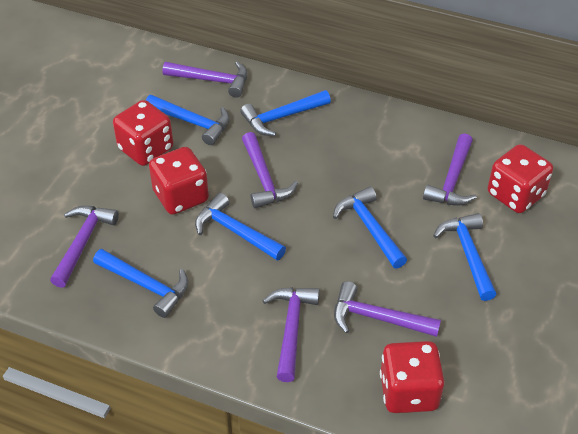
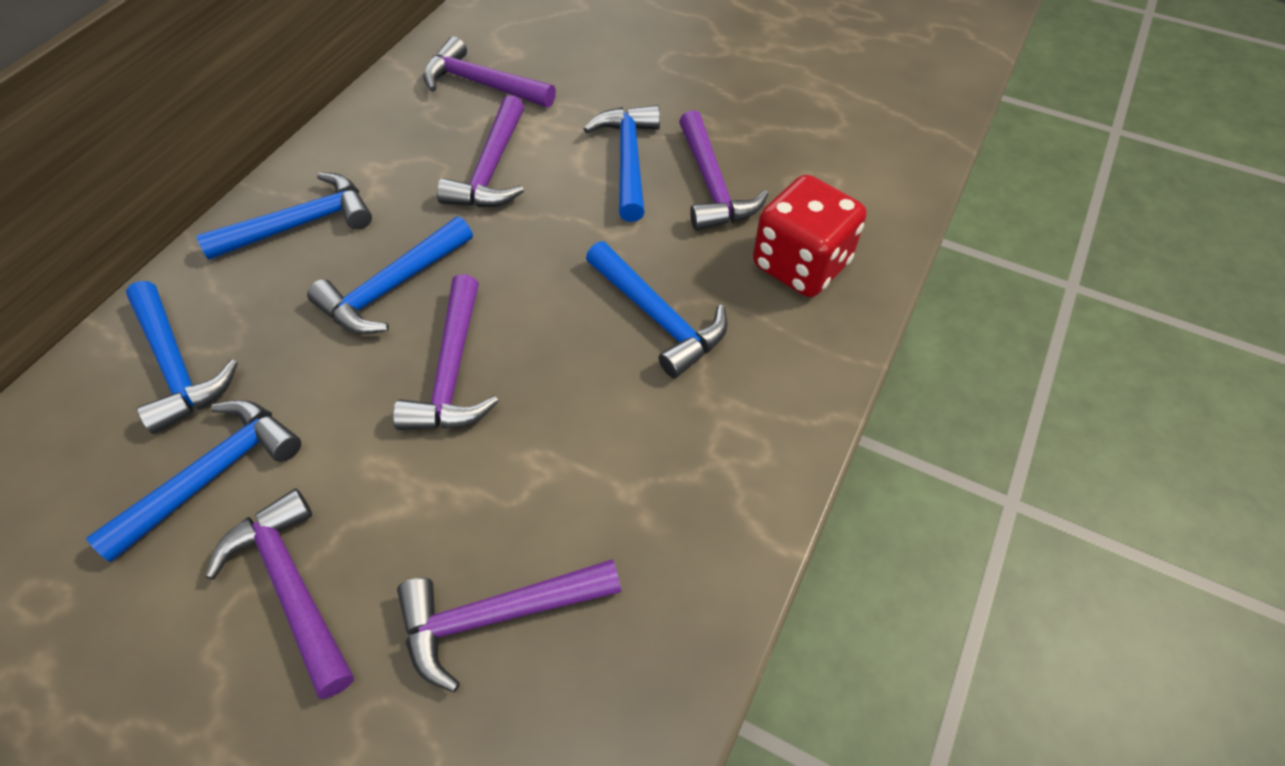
red dice: [113,100,173,166] [149,147,209,215] [380,341,444,413] [488,144,553,213] = 4 -> [753,175,866,297] = 1

